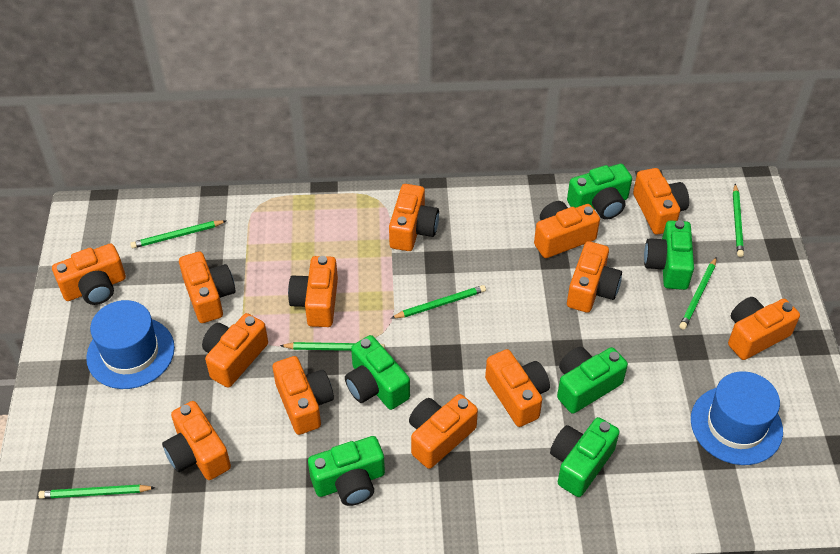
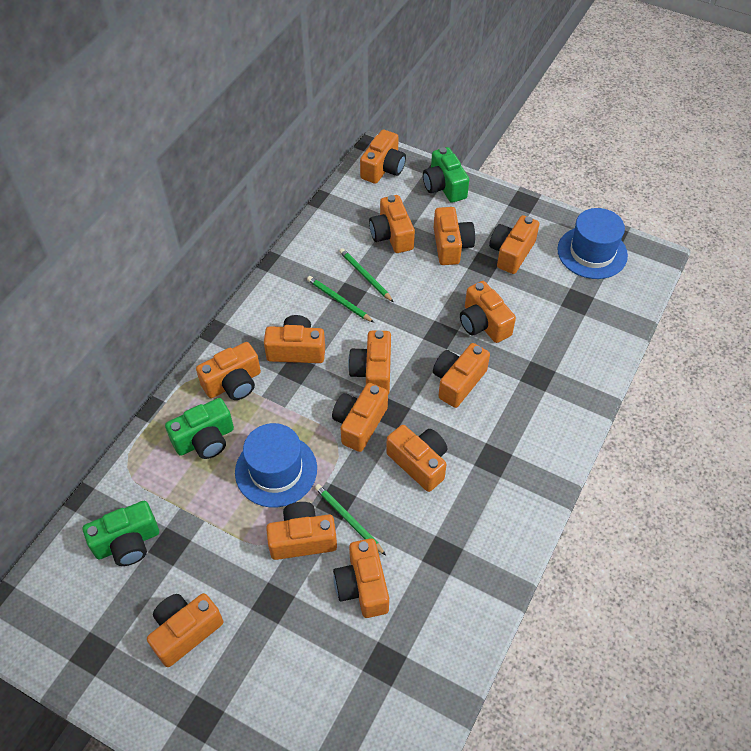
green camera: [308,436,385,506] [345,335,410,410] [550,417,619,497] [557,347,628,414] [567,164,632,220] [644,220,694,290] = 6 -> [83,501,159,566] [165,398,234,459] [423,147,469,203] = 3
green pencil: [38,484,156,499] [130,220,226,248] [280,342,385,351] [391,285,486,318] [679,257,717,330] [733,184,744,257] = 6 -> [307,276,374,322] [315,484,386,555] [339,248,393,302] = 3
orange camera: [52,243,126,305] [162,401,231,480] [179,252,236,323] [202,313,268,388] [273,356,334,435] [288,256,338,327] [389,184,439,251] [409,394,478,469] [485,349,550,427] [534,201,600,258] [567,241,622,313] [633,168,689,235] [728,297,800,360] = 13 -> [147,593,223,667] [196,342,261,400] [264,315,325,363] [266,502,337,560] [332,383,388,452] [333,538,389,618] [348,330,391,394] [360,130,406,184] [369,195,415,253] [386,425,448,492] [433,343,490,408] [434,207,475,265] [460,281,516,343] [489,215,539,274] = 14

